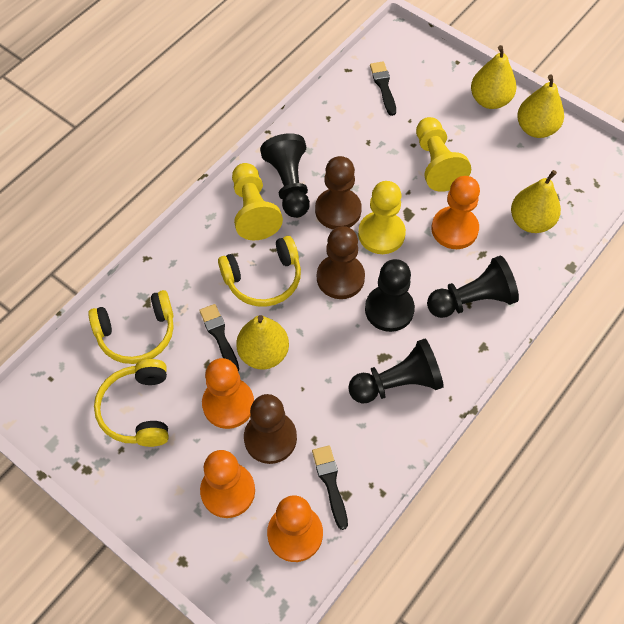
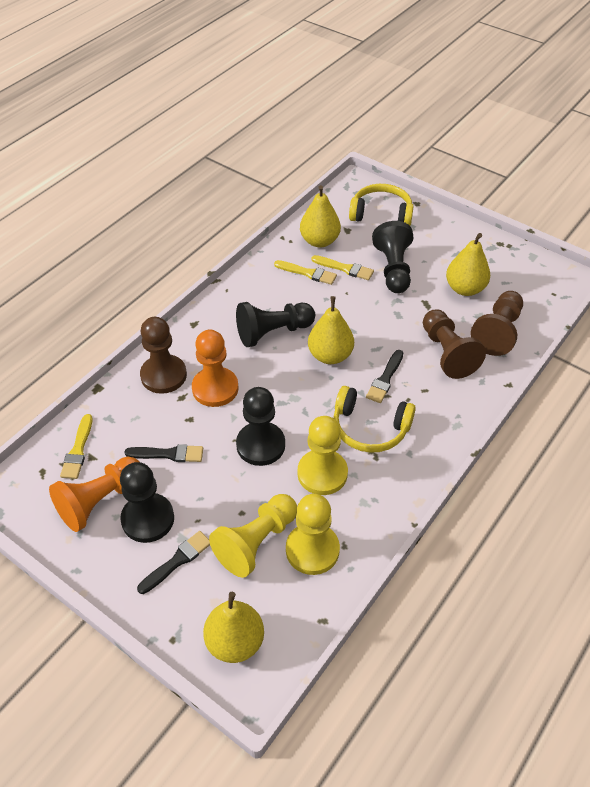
orange pawn: [200,450,255,518] [202,358,254,429] [267,495,323,562] [431,176,480,249] = 4 -> [49,457,140,532] [192,330,238,407] = 2
yellow brush: none = 0 -> [60,414,92,479] [274,260,337,285] [311,255,374,280] = 3
yellow headphones: [88,290,174,364] [94,359,168,447] [218,236,301,307] = 3 -> [333,386,416,453] [349,184,414,226] = 2

